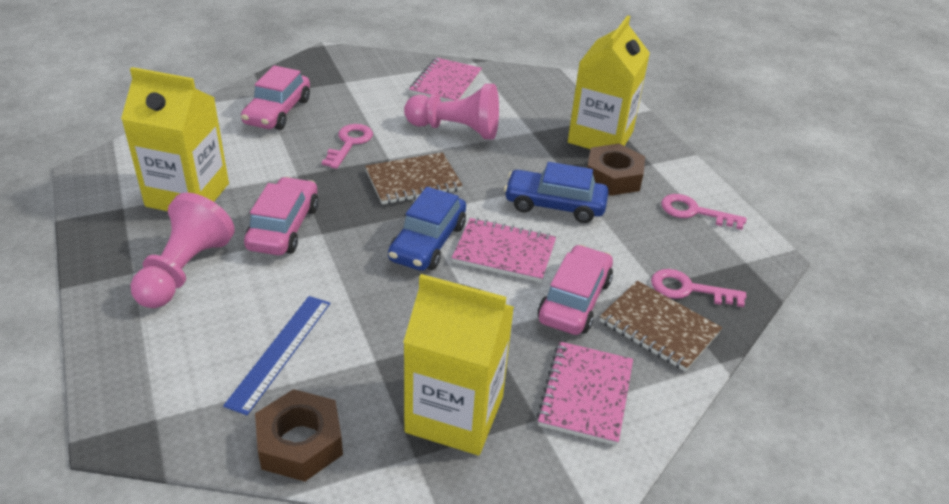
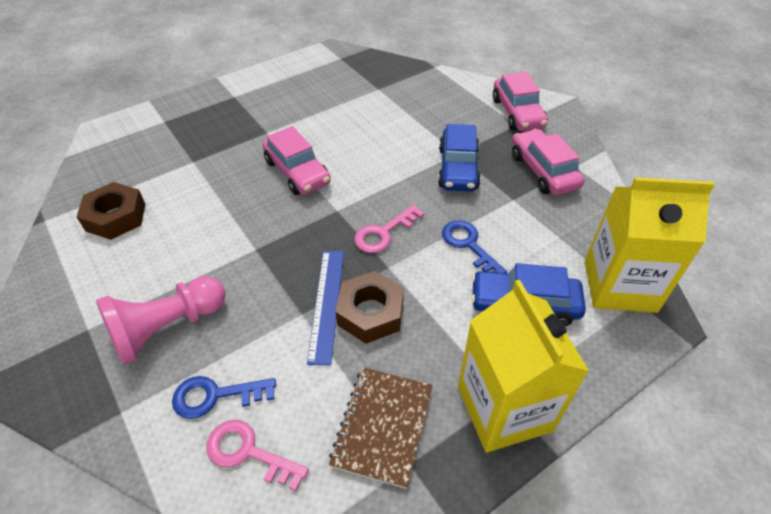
blue key: none = 0 -> [172,376,276,419] [442,220,507,273] = 2
brown notebook: [365,152,463,205] [600,281,722,372] = 2 -> [329,367,433,489] = 1
pink key: [322,124,373,169] [651,269,746,307] [661,194,746,230] = 3 -> [206,420,309,491] [354,205,424,253] = 2
pink notebook: [409,58,482,102] [452,218,556,282] [536,342,633,446] = 3 -> none = 0
pink pawn: [130,193,235,308] [404,84,499,139] = 2 -> [96,276,225,365] = 1
yellow carton: [121,67,229,211] [404,274,514,455] [568,15,650,149] = 3 -> [458,280,589,453] [585,178,715,313] = 2

